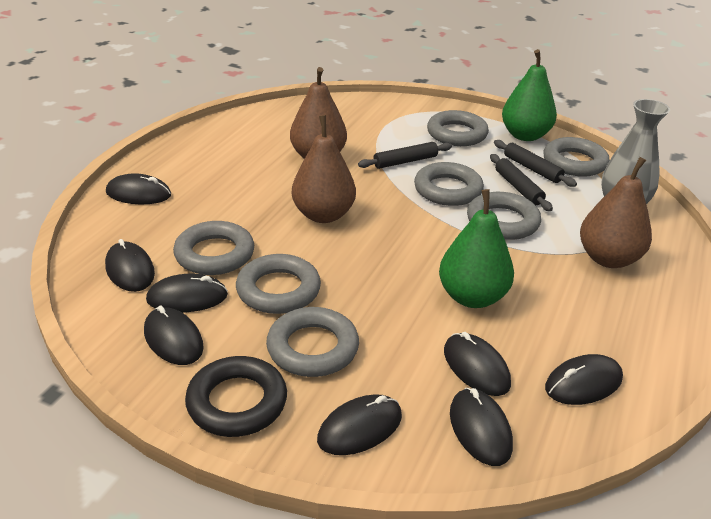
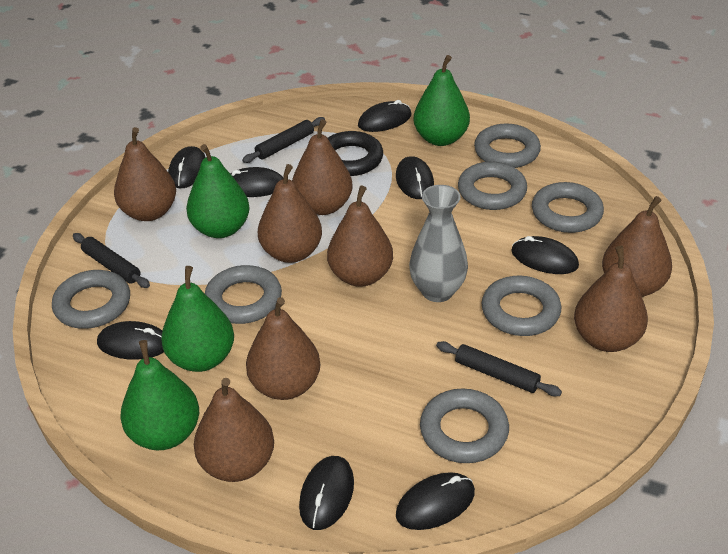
brown pear: [290,67,347,159] [292,115,356,223] [580,157,652,268] = 3 -> [114,127,176,221] [194,378,274,482] [246,297,320,400] [258,164,322,263] [292,119,353,215] [327,185,393,287] [574,246,648,352] [602,196,672,297] = 8
green pear: [439,189,514,308] [502,49,557,141] = 2 -> [120,340,199,450] [161,266,234,372] [186,144,250,238] [414,55,470,146] = 4

